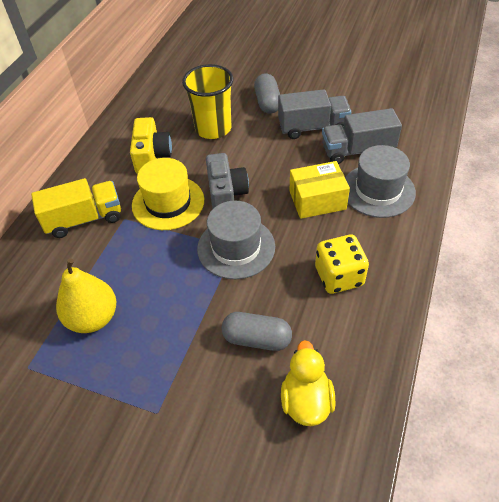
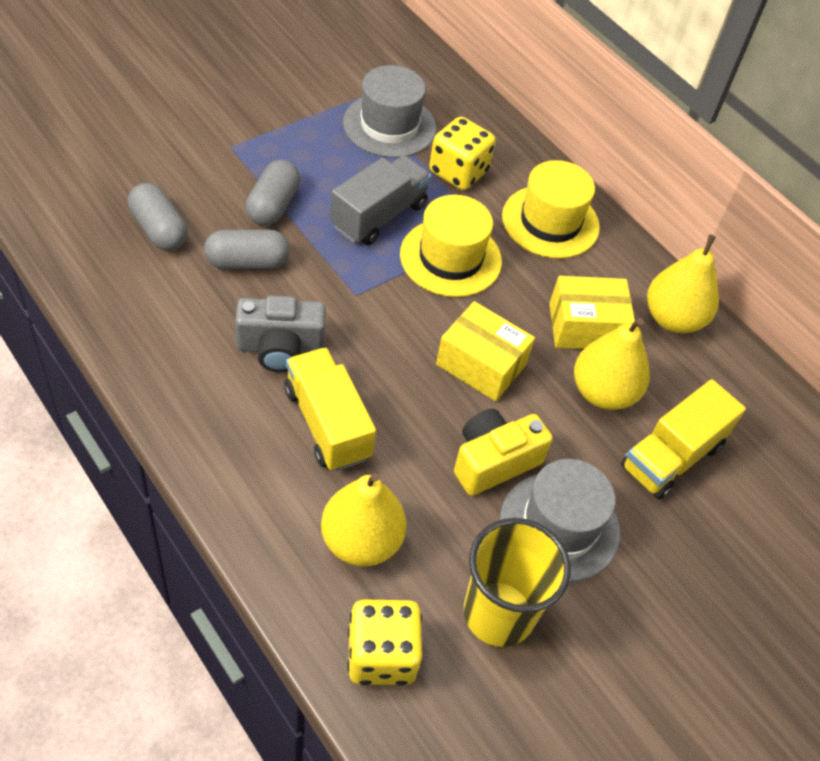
grey capsule: [221,312,292,351] [254,73,280,114] = 2 -> [128,183,188,251] [204,230,290,269] [245,159,300,226] = 3
grey truck: [278,89,351,139] [322,108,402,164] = 2 -> [330,155,431,245] = 1
yellow box: [290,161,350,219] = 1 -> [436,301,535,401] [549,276,635,349] = 2
yellow dice: [315,235,369,294] = 1 -> [347,600,422,685] [429,117,496,190] = 2
yellow duck: [281,340,336,426] = 1 -> none = 0
yellow hat: [132,158,204,230] = 1 -> [400,195,502,297] [502,160,600,259] = 2
yellow pear: [56,259,116,333] = 1 -> [321,473,407,566] [574,318,650,410] [647,235,719,333] = 3
yellow truck: [31,178,121,238] = 1 -> [284,347,376,472] [621,379,746,499] = 2

